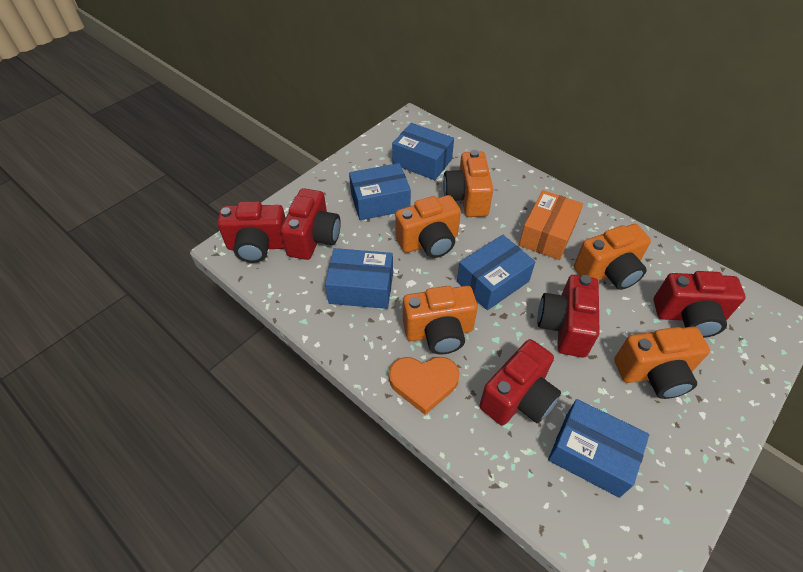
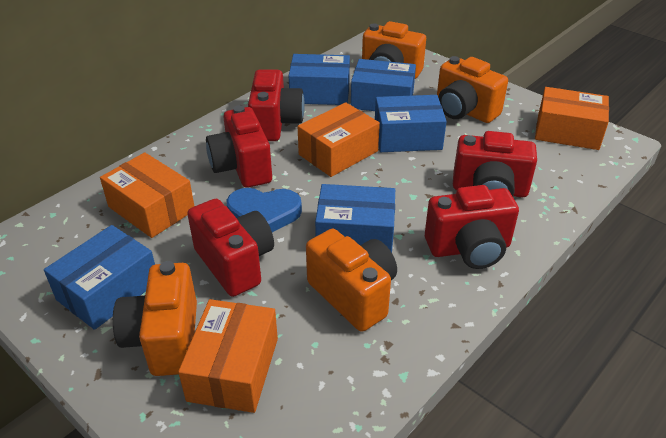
blue heart: none = 0 -> [226,188,302,232] = 1
orange box: [519,190,583,260] = 1 -> [100,152,194,238] [178,299,278,413] [297,102,380,177] [535,87,609,150] = 4
orange camera: [395,195,461,258] [403,286,478,354] [443,150,493,217] [574,224,651,290] [614,327,710,399] = 5 -> [113,261,197,376] [306,229,397,332] [362,21,426,79] [437,56,508,123] = 4
orange heart: [389,357,460,415] = 1 -> none = 0

